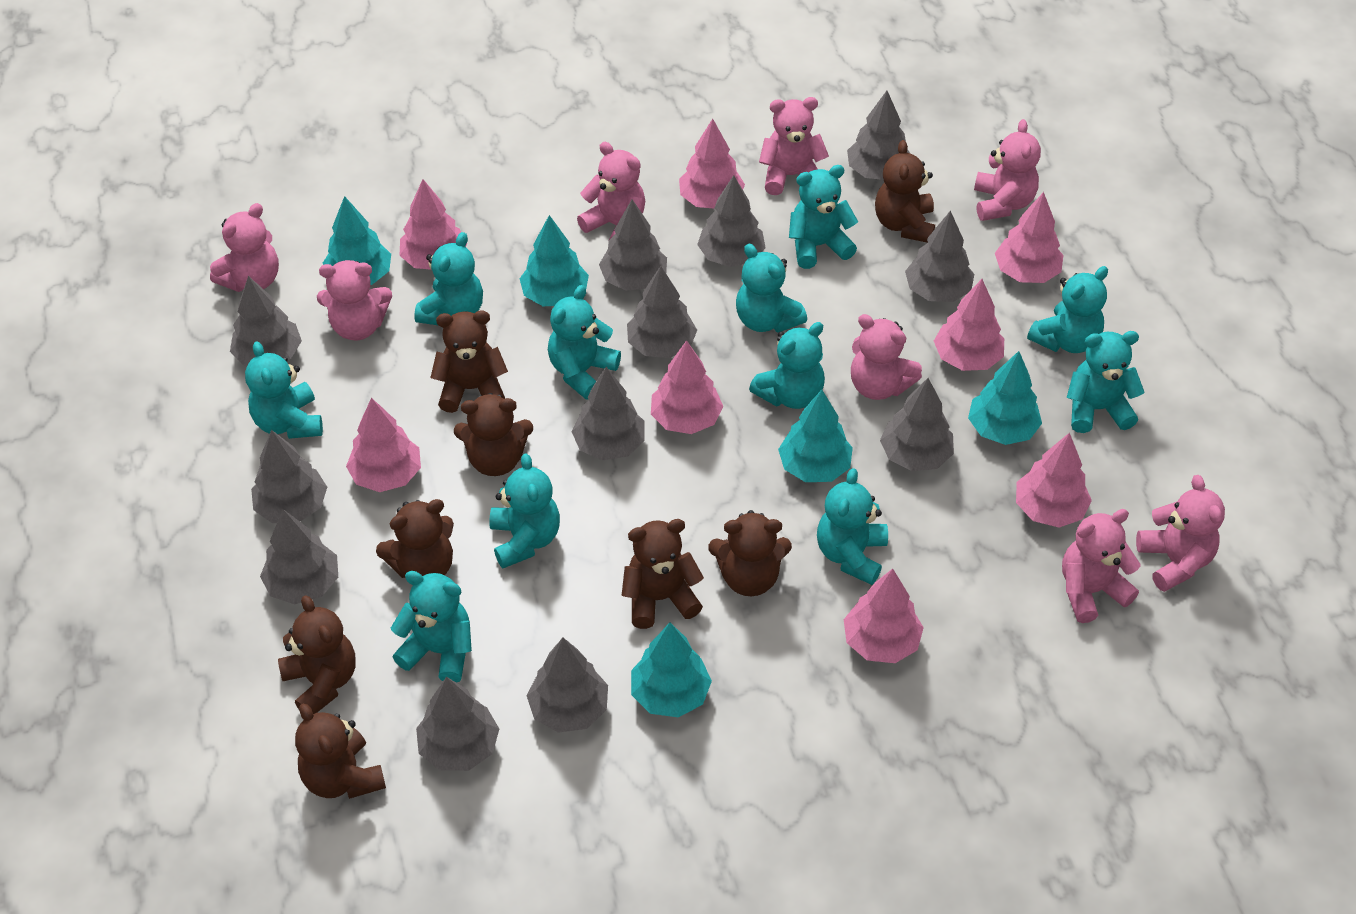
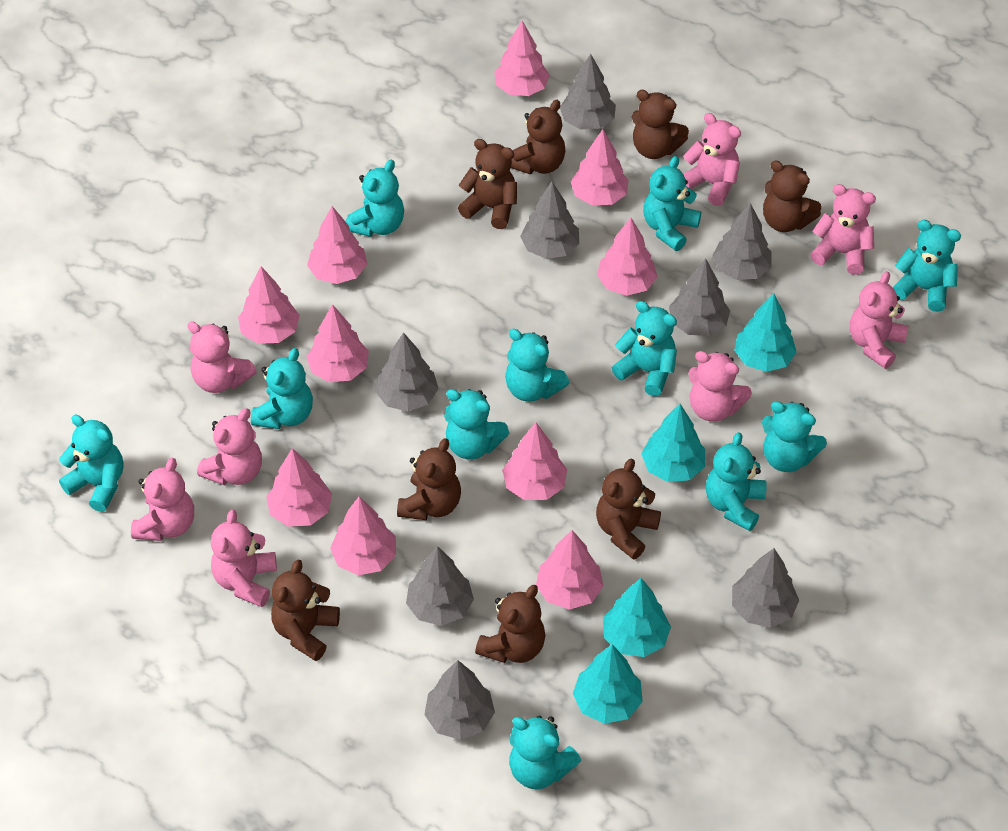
grey tree: [230,276,302,366] [251,430,327,523] [260,509,338,604] [416,677,499,771] [527,638,608,733] [571,367,645,460] [599,199,667,291] [627,266,697,358] [697,175,766,267] [847,91,910,180] [880,378,954,471] [905,210,974,302] = 12 -> [375,332,439,411] [406,546,474,626] [424,660,495,740] [520,182,579,259] [560,54,616,129] [669,259,730,336] [712,203,772,280] [732,548,799,628] = 8
pink tree: [346,398,421,492] [400,179,467,270] [651,340,723,434] [679,119,745,209] [844,569,924,663] [934,279,1004,371] [995,192,1063,283] [1016,432,1092,528] = 8 -> [238,267,300,344] [267,448,332,527] [307,206,367,284] [307,304,369,382] [330,496,396,575] [494,21,550,96] [502,423,567,500] [536,530,603,610] [571,129,629,205] [597,218,657,296] = 10
turquoise tree: [323,196,391,285] [519,215,589,306] [631,623,712,717] [778,390,853,482] [968,351,1042,445] = 5 -> [573,644,643,724] [603,578,671,657] [641,404,705,482] [734,293,797,372] = 4

